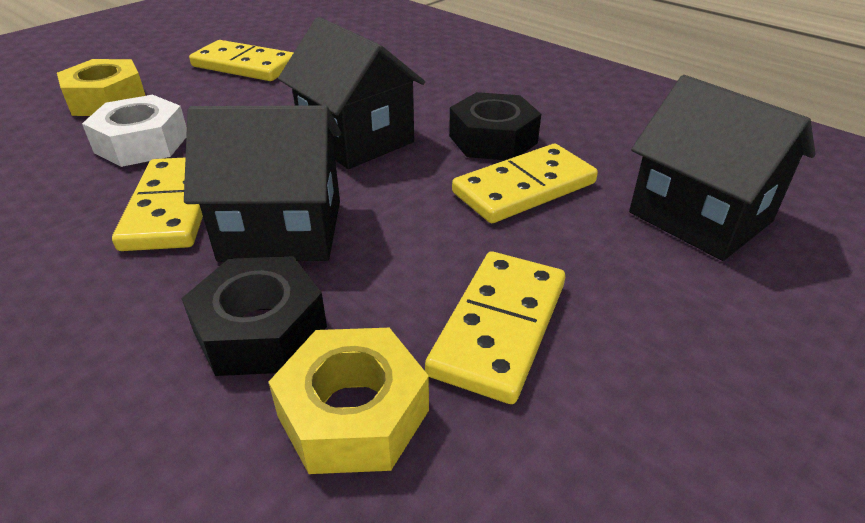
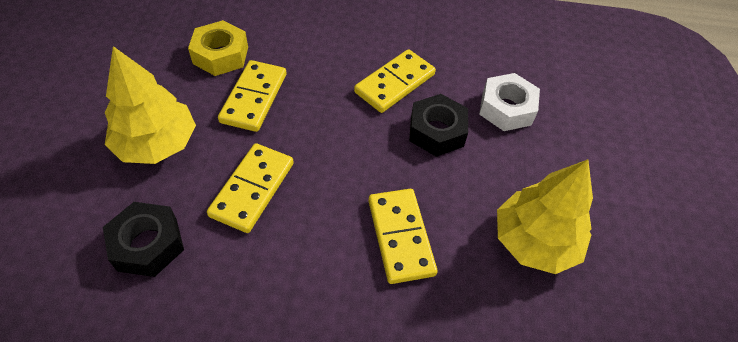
black house: [184,105,341,262] [278,17,425,169] [629,75,816,261] = 3 -> none = 0
yellow nut: [57,59,146,116] [269,328,429,474] = 2 -> [188,20,248,76] = 1
yellow tree: none = 0 -> [105,46,196,164] [497,159,593,274] = 2

